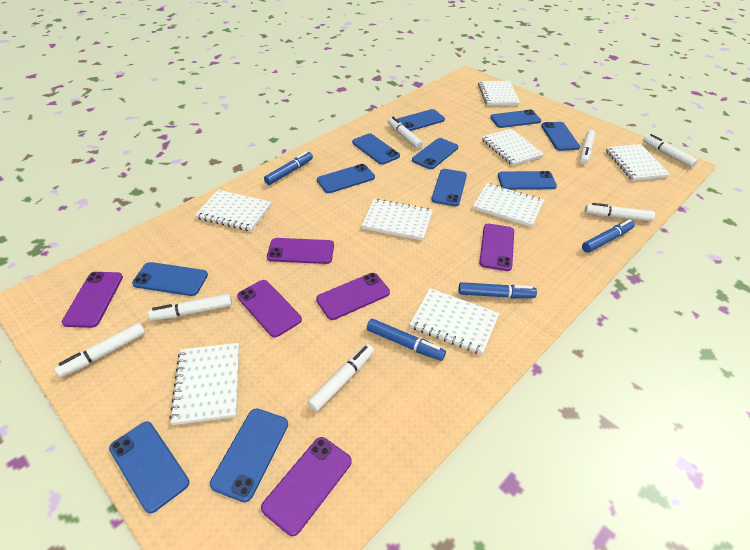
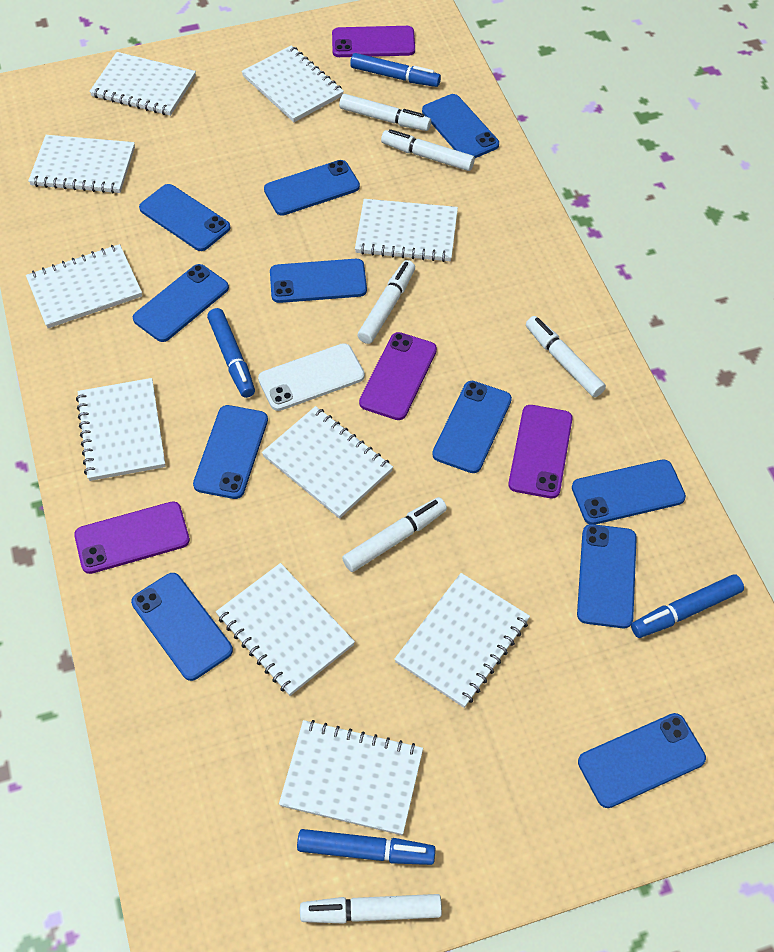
purple phone: [62,272,123,328] [237,280,302,337] [261,437,352,536] [267,238,334,264] [316,273,390,320] [479,224,514,271] = 6 -> [74,501,190,574] [332,26,415,57] [359,332,437,420] [508,405,573,498] = 4
white marker: [54,322,145,377] [148,294,232,321] [307,344,374,412] [388,117,423,149] [580,130,596,164] [585,203,655,221] [643,134,698,167] = 7 -> [300,894,442,924] [339,94,431,131] [342,497,447,572] [358,260,415,344] [381,129,475,171] [526,316,606,397] = 6
white notebook: [169,343,239,425] [195,190,272,232] [361,199,433,241] [410,288,499,355] [473,183,544,227] [478,81,520,106] [482,129,544,166] [606,144,670,181] = 8 -> [26,244,142,328] [28,135,135,193] [76,378,165,481] [89,52,196,116] [216,563,355,696] [241,45,344,122] [262,406,393,519] [279,720,423,835] [355,199,458,262] [394,573,530,708] = 10
white phone: none = 0 -> [258,343,365,411] = 1

